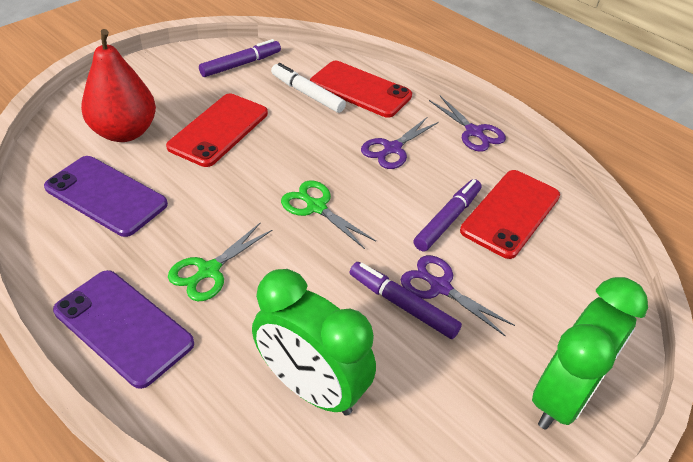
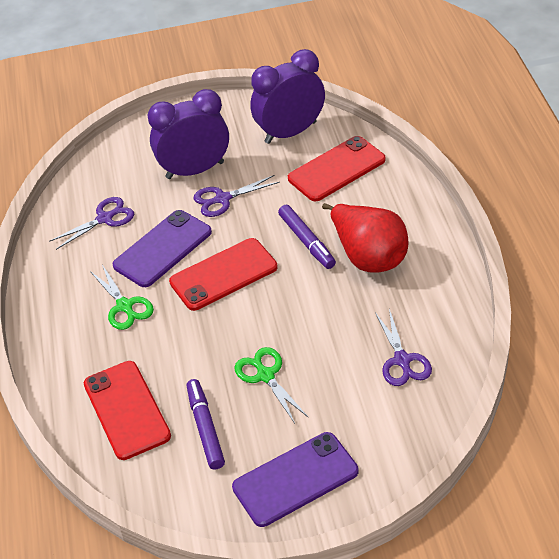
green clock: [252,269,376,416] [532,277,648,430] = 2 -> none = 0
purple clock: none = 0 -> [147,89,229,179] [250,49,325,144] = 2
purple marker: [199,39,281,77] [350,262,462,339] [414,179,481,251] = 3 -> [187,379,225,469] [278,205,336,269] = 2
white marker: [271,63,346,113] = 1 -> none = 0

